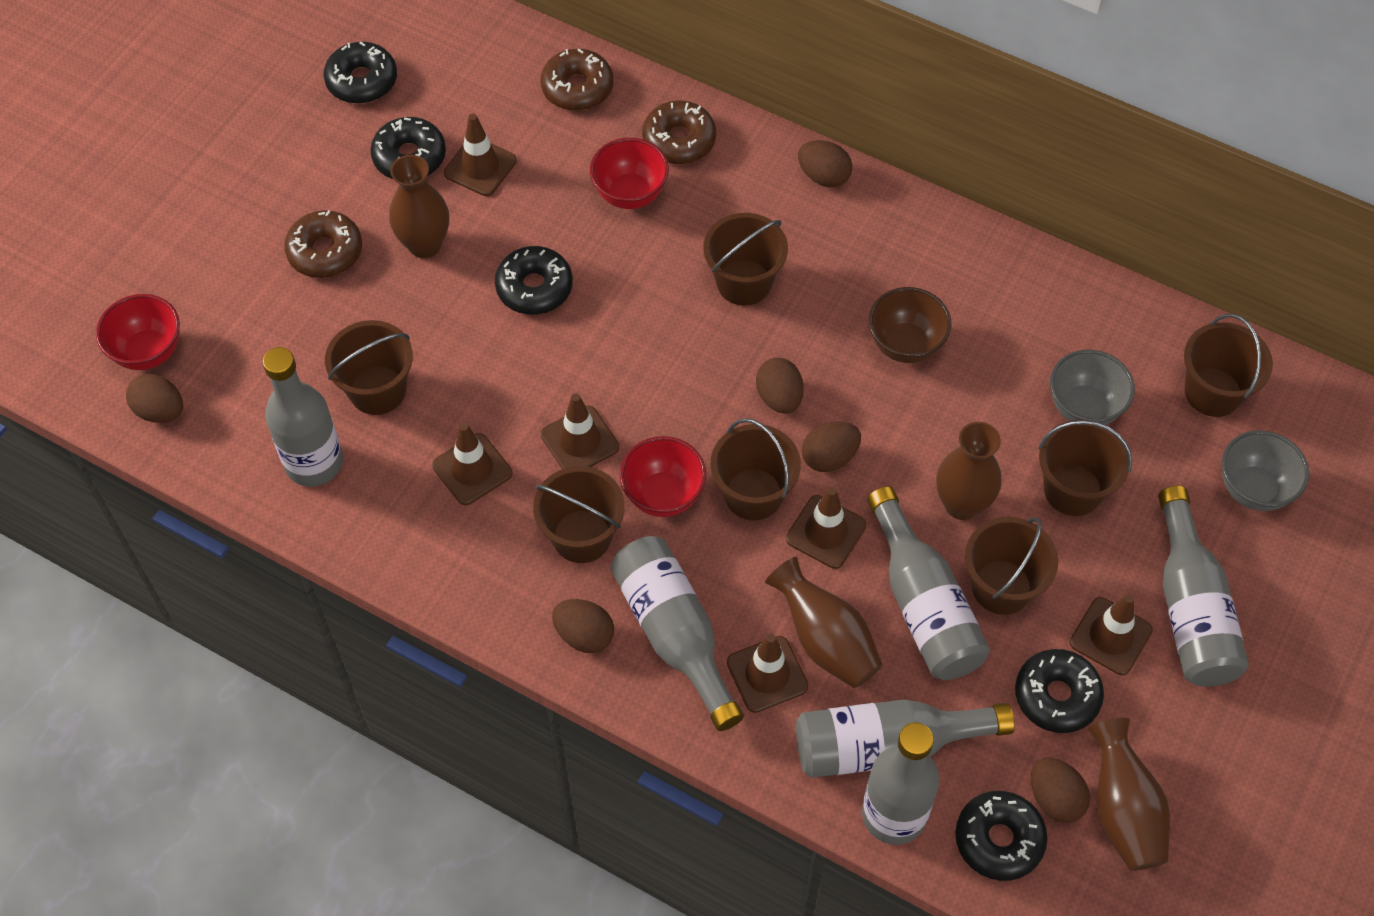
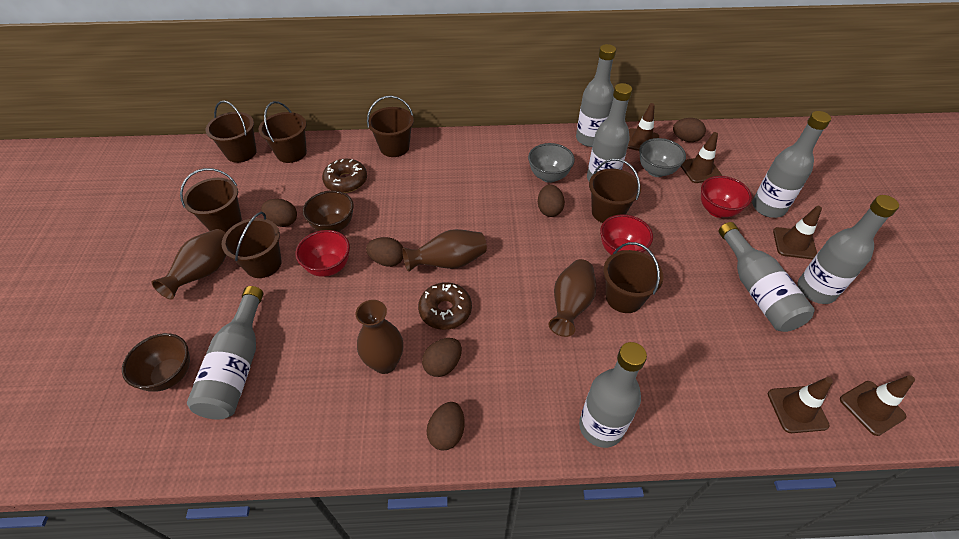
black donut: [323,42,397,104] [370,117,446,179] [495,246,573,315] [955,791,1048,881] [1015,649,1104,733] = 5 -> none = 0
brown bowl: [868,287,952,363] = 1 -> [122,333,190,392] [303,190,354,232] = 2
brown donut: [284,210,362,278] [540,49,613,111] [642,101,716,164] = 3 -> [322,159,367,193] [418,282,472,330] = 2
brown traffic cone: [432,423,512,505] [444,113,517,196] [541,393,619,469] [727,633,808,713] [786,487,866,569] [1070,594,1153,675] = 6 -> [627,103,659,151] [681,132,722,183] [768,377,833,433] [773,206,822,260] [840,375,915,436] = 5
grey bottle: [262,347,343,486] [611,536,744,731] [796,699,1015,778] [862,722,939,845] [867,486,990,680] [1158,486,1249,687] = 6 -> [187,286,263,420] [576,44,616,147] [579,342,647,448] [587,83,632,181] [718,222,815,332] [752,111,831,218] [798,195,899,304] = 7

